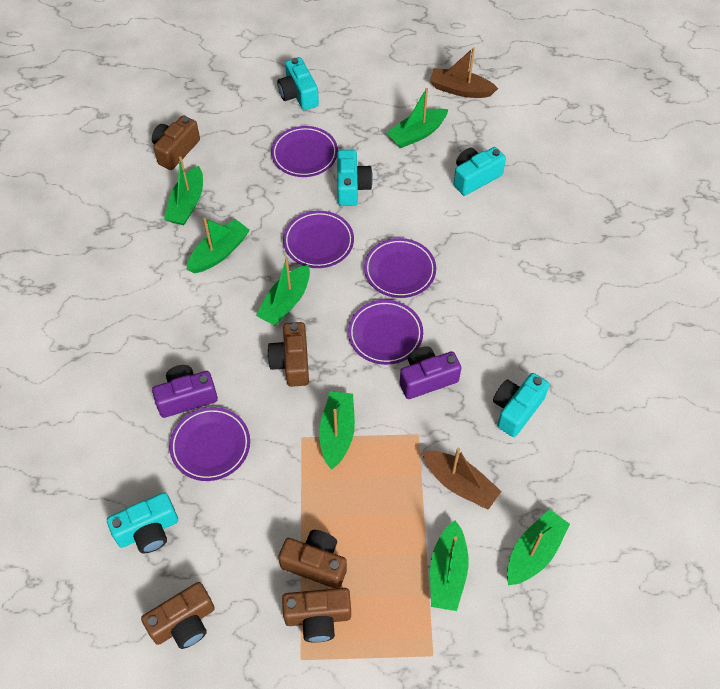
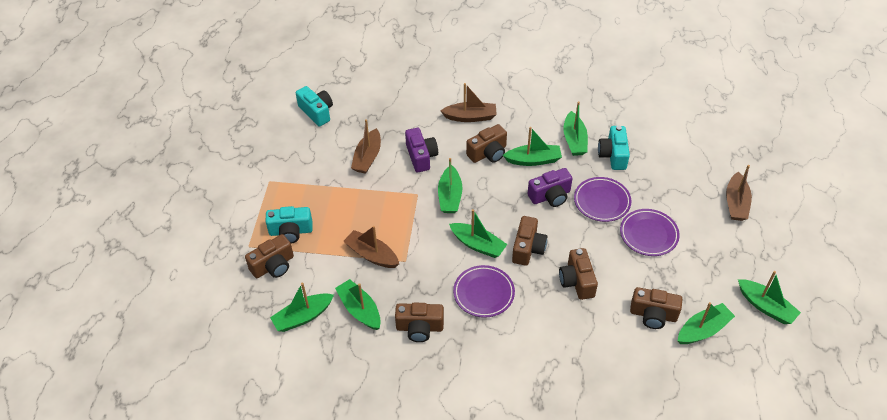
brown boat: [422,448,502,510] [430,47,498,98] = 2 -> [343,226,399,268] [351,119,381,174] [440,83,497,122] [726,165,752,221] = 4
brown camera: [141,582,215,649] [152,115,200,170] [267,322,309,387] [278,530,347,589] [282,588,351,643] = 5 -> [245,234,294,278] [395,303,444,342] [466,124,507,163] [512,216,547,266] [559,248,598,300] [630,287,683,329] = 6
green boat: [164,156,203,225] [186,218,250,273] [256,258,310,325] [319,391,355,470] [386,88,448,148] [430,520,469,611] [507,509,570,585] = 7 -> [270,283,334,332] [335,279,381,330] [438,158,463,213] [449,209,507,258] [503,127,562,166] [563,102,588,156] [678,302,735,344] [738,271,801,324] = 8
purple plate: [169,407,250,481] [271,126,338,177] [283,211,354,268] [348,300,423,365] [364,238,436,298] = 5 -> [453,265,515,318] [574,177,631,222] [620,209,680,256] = 3
turquoise camera: [107,492,178,553] [277,57,319,110] [337,150,373,206] [454,147,506,196] [493,373,550,437] = 5 -> [266,206,313,244] [296,86,333,126] [598,125,630,170] = 3

